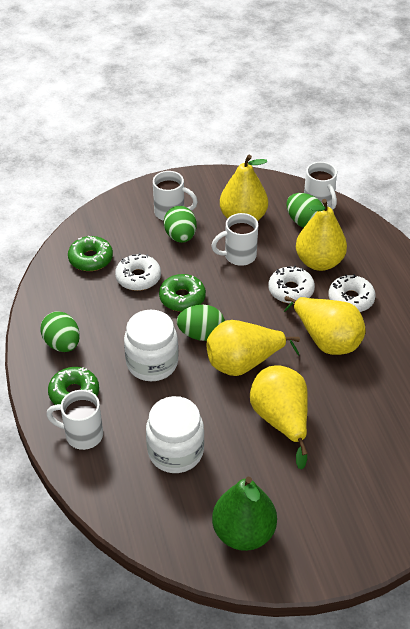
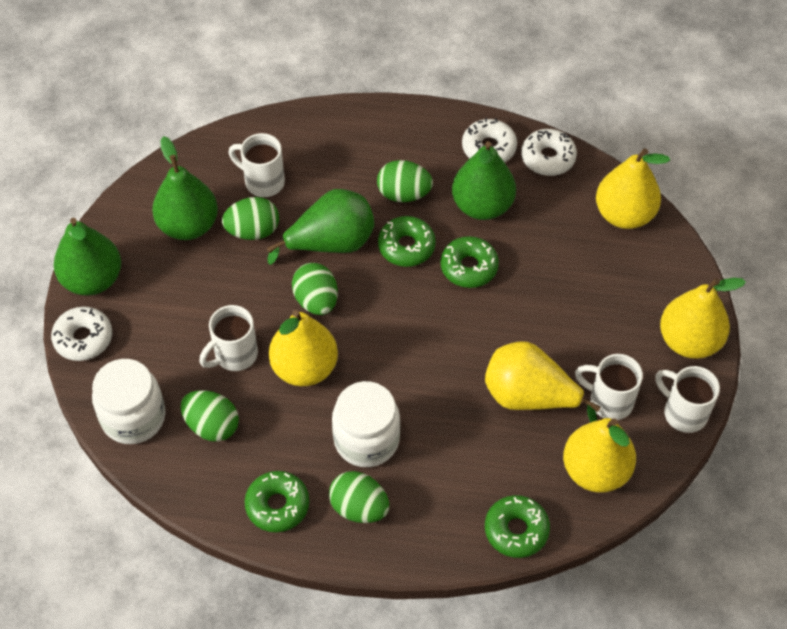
green donut: [48,367,99,405] [68,236,113,271] [159,274,206,312] = 3 -> [245,471,309,532] [378,216,436,267] [440,236,499,288] [485,495,550,558] = 4
green egg: [40,311,80,352] [164,206,197,243] [177,305,225,341] [286,193,323,228] = 4 -> [181,390,239,442] [222,197,279,240] [292,263,338,315] [329,471,389,523] [377,160,433,202] = 5
green pear: [212,477,277,551] = 1 -> [54,218,121,296] [152,136,218,240] [267,189,374,265] [452,141,516,220] = 4

